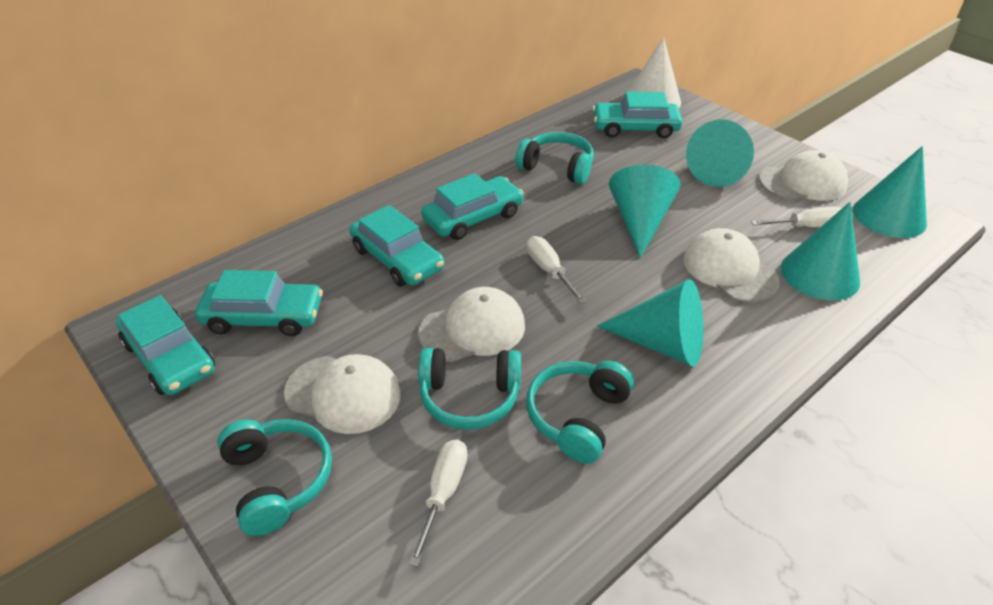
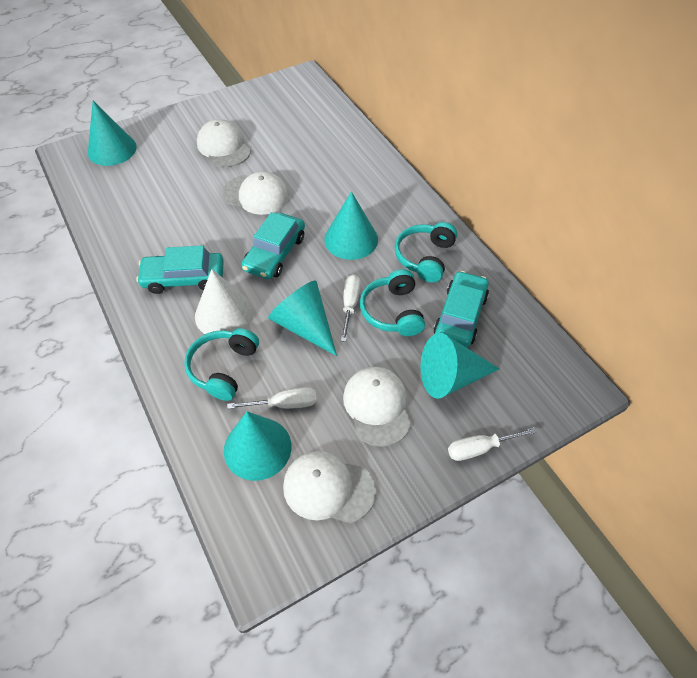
turquoise car: [116,295,215,395] [195,270,323,336] [349,205,444,286] [421,173,524,240] [592,92,682,138] = 5 -> [136,245,224,294] [241,212,305,279] [434,271,489,348] = 3
turquoise headphones: [217,419,332,536] [418,348,521,429] [515,132,594,184] [526,361,634,464] = 4 -> [184,328,259,401] [360,269,425,336] [394,222,457,283] = 3

